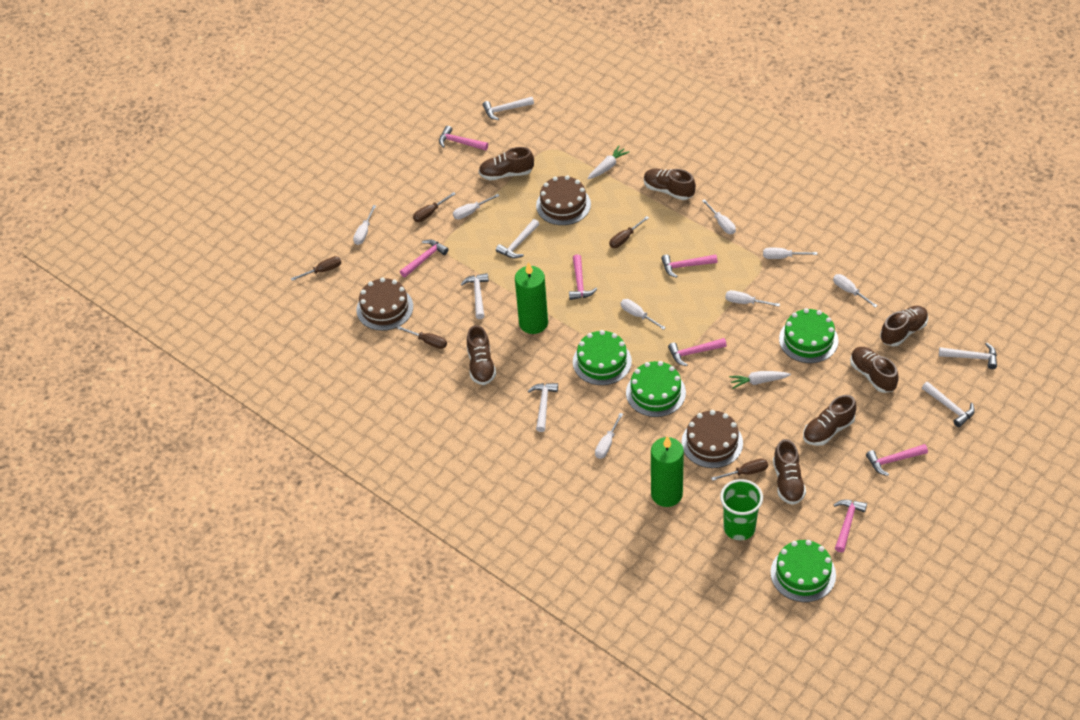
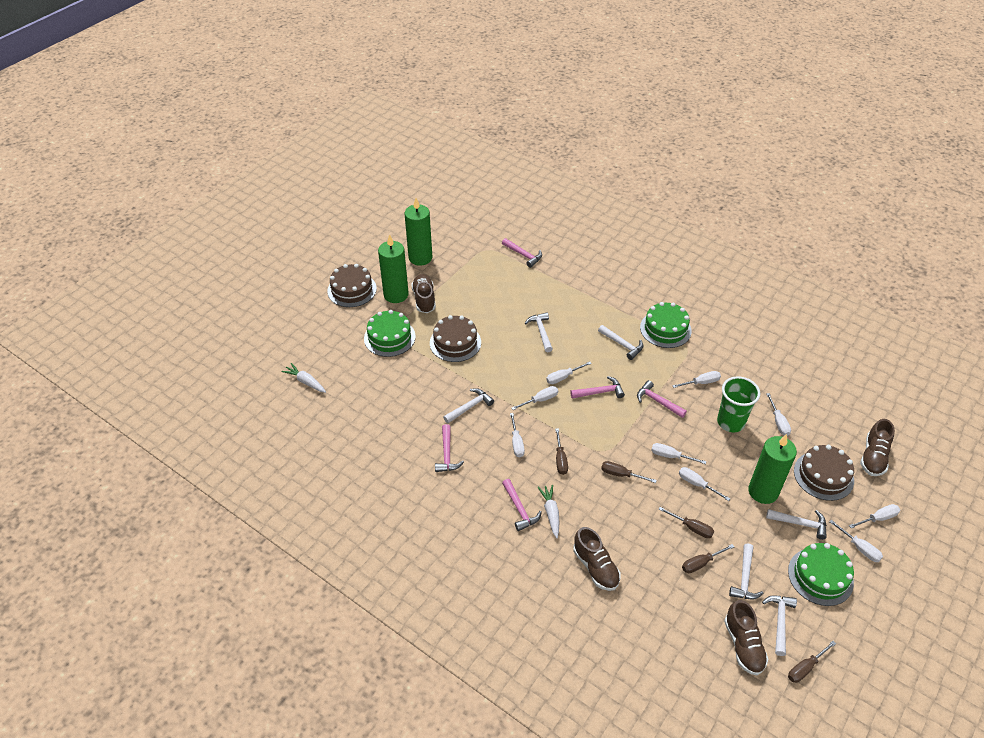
brown shoe: [467,325,496,385] [479,147,534,180] [644,168,696,200] [773,439,806,505] [803,395,857,446] [850,347,899,393] [880,306,928,346] = 7 -> [411,274,436,313] [573,527,621,591] [724,600,768,675] [860,419,895,476] = 4
green cake: [573,330,632,385] [626,361,686,417] [771,540,836,602] [779,308,838,363] = 4 -> [364,310,416,357] [640,302,692,348] [788,543,854,606] = 3
green candle: [515,262,548,334] [651,436,684,507] = 2 -> [378,234,409,303] [405,198,432,266] [748,434,797,504] = 3
pink hammer: [400,239,449,277] [439,126,488,151] [569,254,597,300] [661,254,717,278] [668,338,727,366] [834,499,867,552] [866,444,928,476] = 7 -> [435,424,464,472] [502,238,542,268] [502,479,542,531] [570,376,625,399] [637,380,687,418] = 5
white screwdriver: [353,205,376,245] [453,194,500,219] [595,413,623,459] [621,299,666,330] [702,199,736,234] [725,290,780,307] [763,248,817,259] [833,274,878,308] = 8 -> [510,413,525,457] [512,386,558,410] [546,362,592,384] [651,443,707,464] [672,371,721,388] [679,467,730,501] [766,393,791,436] [829,520,883,562] [849,504,900,528] = 9

